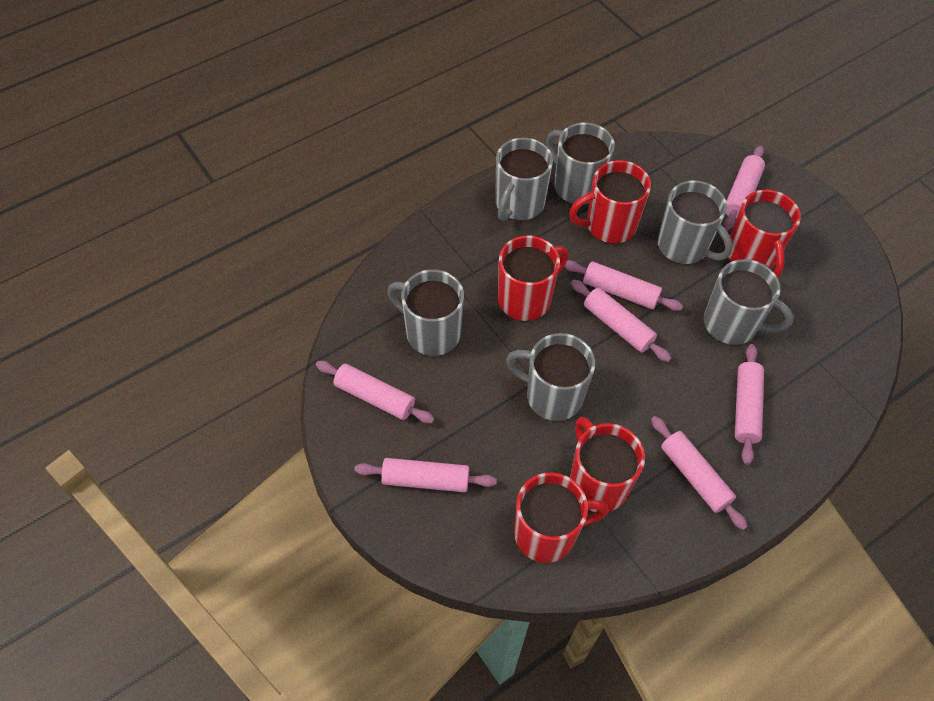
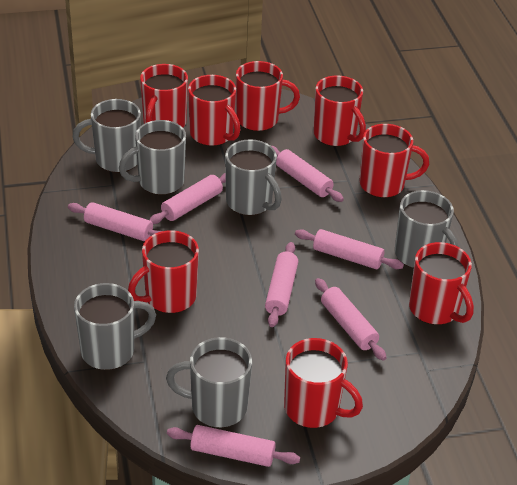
red mug: [498,235,568,321] [514,472,609,563] [569,160,651,244] [570,417,645,512] [729,190,801,278] = 5 -> [128,230,199,313] [140,64,188,128] [188,75,241,146] [236,61,300,131] [284,338,363,428] [313,76,366,146] [359,124,429,198] [409,242,474,325] = 8

